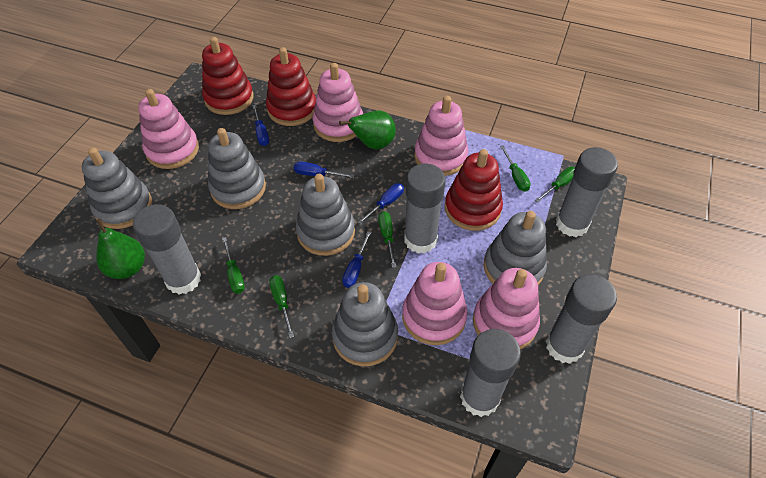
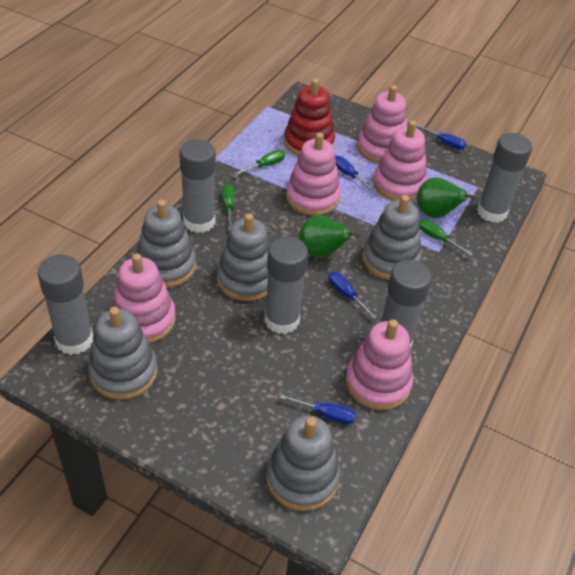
green screwdriver: [222,237,245,294] [269,275,294,338] [378,211,396,268] [500,145,531,192] [534,166,575,203] = 5 -> [222,184,234,230] [235,150,285,175] [420,219,473,256] = 3
red stacking toy: [202,37,253,115] [266,47,316,126] [445,149,503,231] = 3 -> [284,79,335,156] = 1

